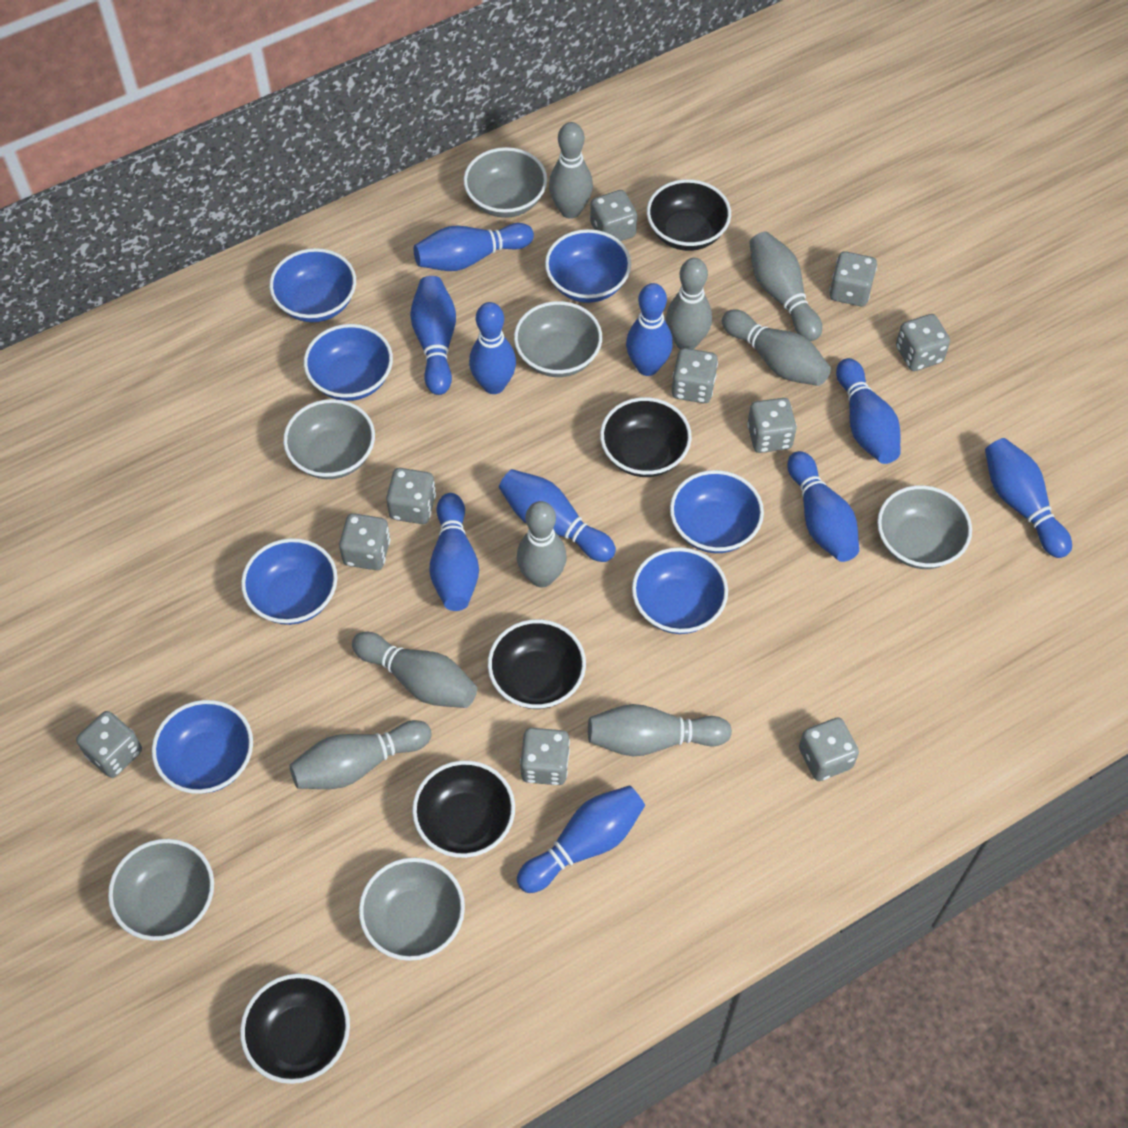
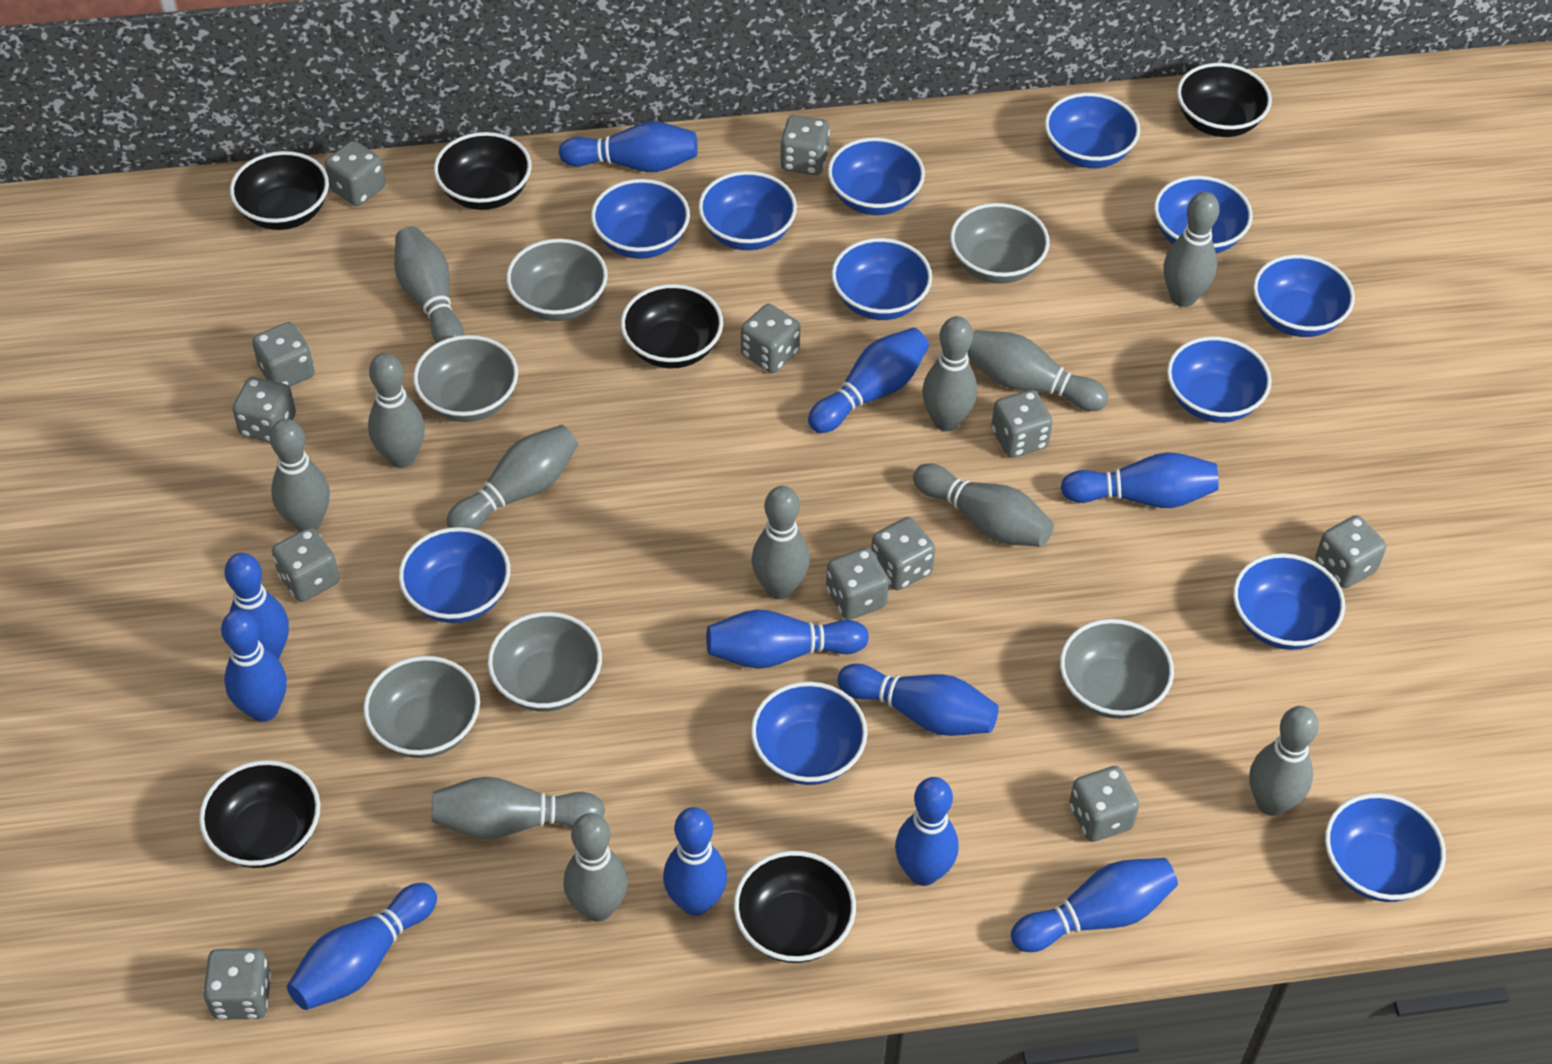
black bowl: [240,973,350,1084] [412,760,515,858] [488,619,586,709] [600,397,692,477] [647,179,731,251] = 5 -> [199,760,320,868] [230,151,329,230] [434,132,532,210] [621,284,723,369] [734,851,856,963] [1177,63,1272,137] = 6
blue bowl: [152,700,253,794] [241,538,338,625] [269,248,356,322] [304,324,393,401] [545,229,631,303] [632,547,728,634] [670,470,764,553] = 7 -> [399,527,510,623] [591,179,690,259] [698,171,797,250] [751,682,868,785] [828,137,925,215] [831,238,932,320] [1045,93,1140,168] [1154,176,1253,253] [1167,336,1272,423] [1233,553,1345,650] [1253,255,1355,337] [1325,793,1446,902] = 12
blue bowling pin: [410,276,456,395] [414,223,534,271] [429,493,479,611] [469,302,516,394] [499,469,616,562] [517,785,645,893] [626,283,673,376] [787,451,859,562] [836,358,901,464] [985,438,1072,558] = 10 -> [221,610,287,722] [225,553,289,660] [287,883,437,1010] [559,121,698,172] [663,807,727,916] [706,609,869,669] [808,328,929,433] [838,664,999,736] [895,777,958,886] [1011,858,1178,952] [1061,452,1219,508] = 11
grey bowling pin: [289,720,431,789] [352,632,477,708] [517,501,567,588] [549,122,593,219] [588,704,732,756] [666,258,712,349] [722,310,831,386] [749,232,822,341] = 8 -> [269,419,330,532] [368,353,425,468] [394,226,464,343] [432,777,605,839] [446,425,578,530] [564,813,628,922] [752,486,810,599] [913,463,1054,547] [922,316,977,431] [967,330,1108,411] [1164,192,1219,307] [1249,706,1319,816] = 12
grey dice: [76,711,142,778] [339,513,390,570] [386,468,436,524] [520,728,570,785] [590,190,637,241] [672,348,718,403] [747,398,797,453] [799,717,859,781] [829,251,877,306] [896,314,950,371] = 10 -> [203,948,272,1020] [233,377,296,442] [252,322,315,387] [272,528,340,602] [325,141,385,206] [741,304,800,373] [780,115,830,175] [826,547,889,620] [871,517,935,590] [991,390,1053,458] [1069,766,1139,842] [1316,515,1386,588] = 12

